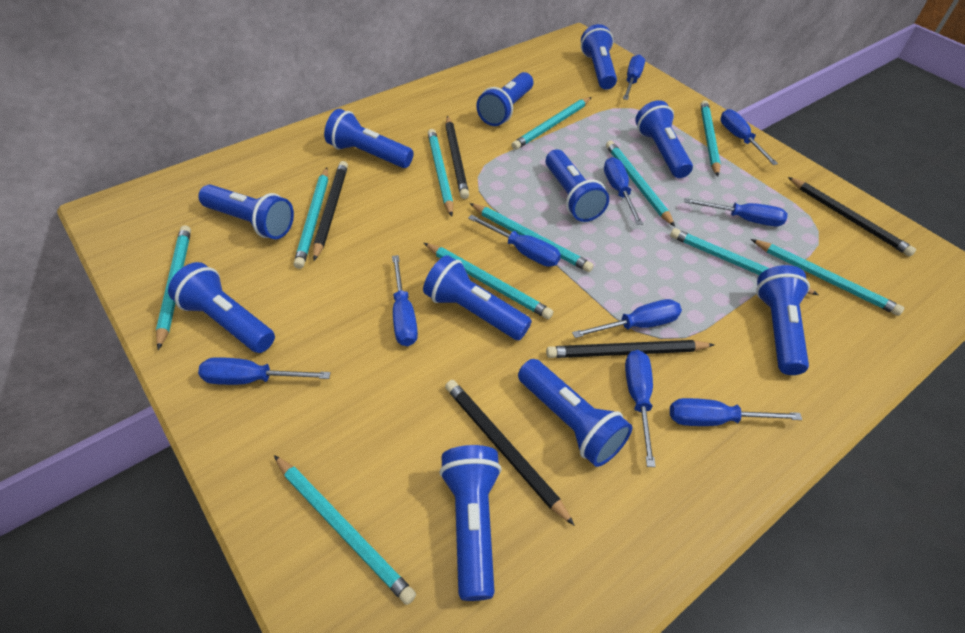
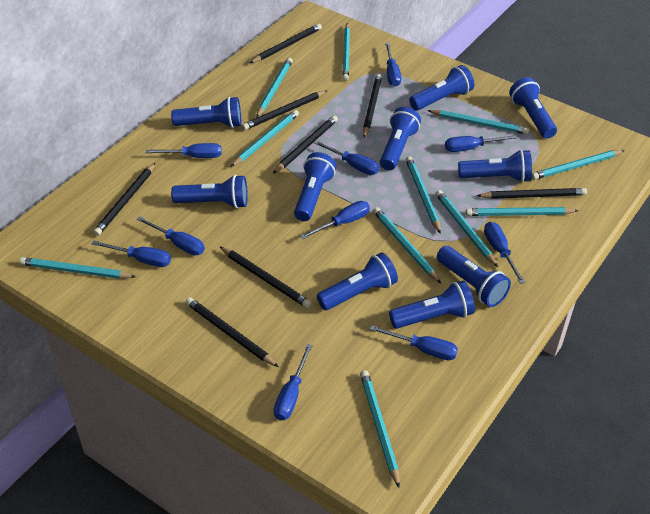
black pencil: [313,161,348,261] [445,116,469,199] [445,380,575,526] [546,340,714,358] [788,177,916,256] = 5 -> [93,162,156,236] [185,297,279,367] [219,246,311,308] [242,90,328,130] [250,23,322,63] [272,115,338,174] [363,74,382,138] [476,188,587,199] = 8
blue flashlight: [168,262,275,353] [198,185,294,239] [324,109,414,168] [423,255,532,340] [439,445,502,601] [476,72,533,126] [518,359,633,467] [546,149,609,222] [581,24,617,90] [635,100,693,178] [756,265,810,375] = 11 -> [171,97,241,128] [171,175,248,209] [294,152,336,221] [317,252,398,310] [380,107,421,170] [389,280,475,329] [409,65,474,111] [437,246,511,307] [458,150,532,182] [509,77,557,139] = 10

